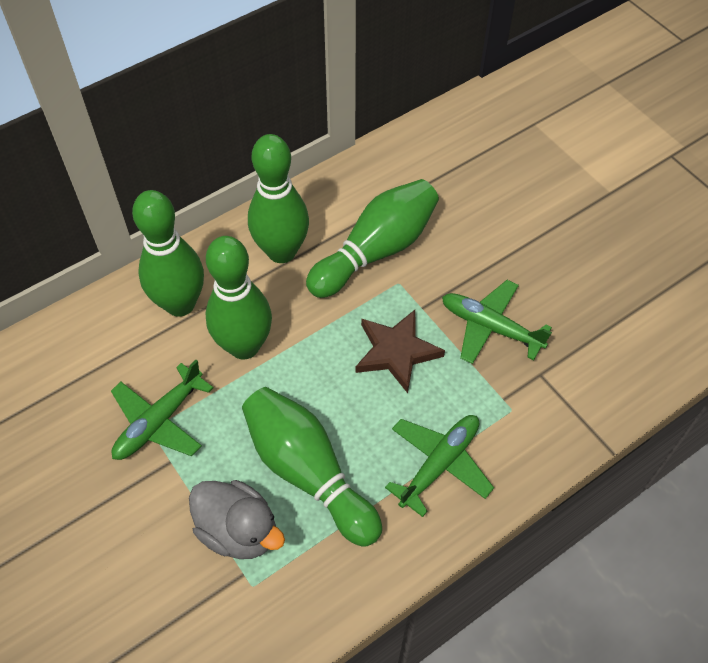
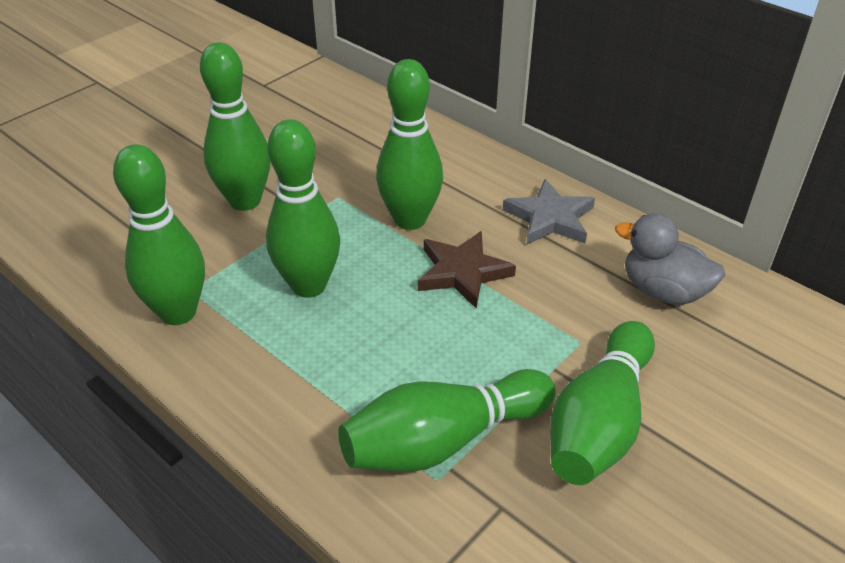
green bowling pin: [132,190,204,317] [205,236,272,359] [242,387,382,547] [248,134,309,263] [306,179,439,298] = 5 -> [113,144,205,325] [200,42,270,211] [266,119,340,298] [338,369,556,472] [376,59,443,230] [550,321,655,485] = 6
green plane: [111,360,213,460] [385,415,494,517] [442,280,552,364] = 3 -> none = 0
grey star: none = 0 -> [503,179,595,244] = 1

